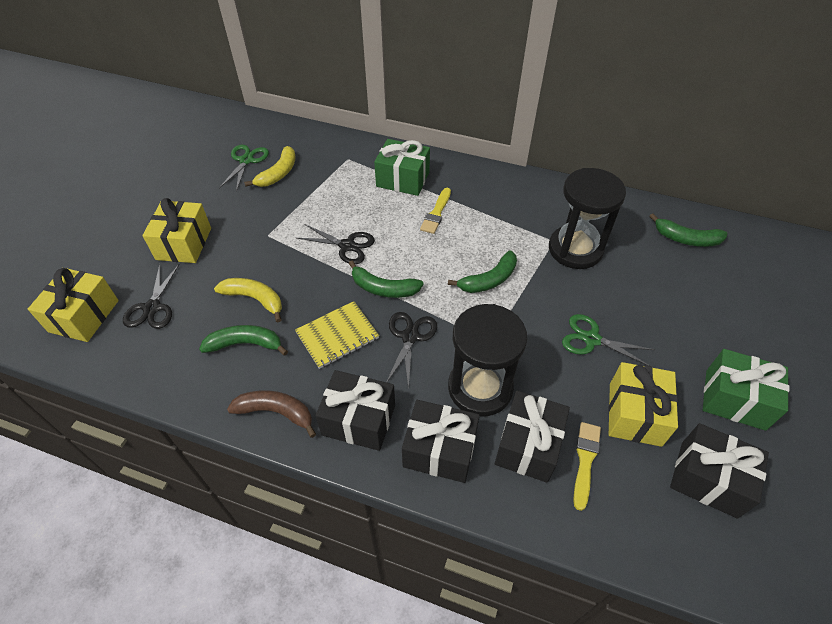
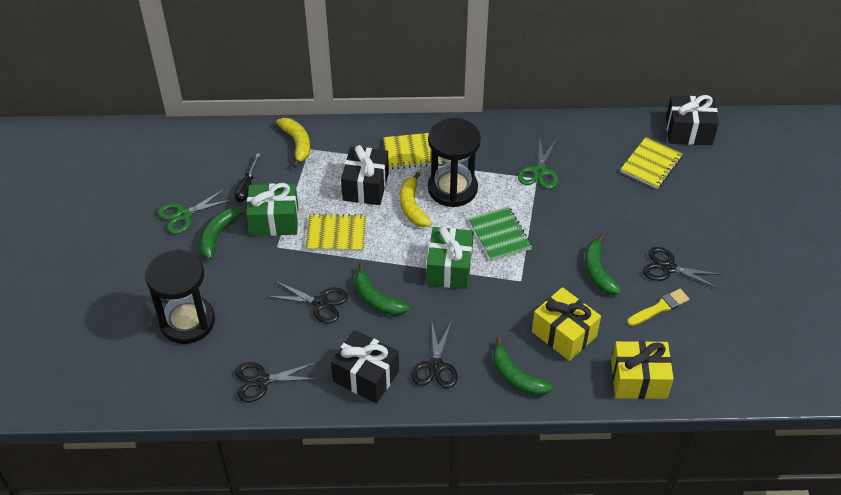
black gift: [315,370,395,451] [402,400,480,483] [495,391,570,483] [670,423,769,519] = 4 -> [331,330,399,403] [341,145,389,205] [666,95,719,145] = 3
black scissors: [123,264,179,329] [297,224,375,264] [386,312,437,390] = 3 -> [235,362,319,402] [267,281,348,323] [411,320,458,388] [643,247,722,289] = 4
black screwdriver: none = 0 -> [235,153,261,203] = 1
brown banana: [227,390,316,438] = 1 -> none = 0
green notebook: none = 0 -> [469,206,532,262] = 1
yellow brush: [420,188,451,234] [573,422,601,511] = 2 -> [627,289,689,326] = 1
yellow gift: [28,268,119,342] [142,198,211,263] [608,362,678,447] = 3 -> [532,287,601,361] [611,341,674,399] = 2
yellow notebook: [295,301,379,369] = 1 -> [305,213,366,251] [383,133,442,170] [620,137,683,189] = 3

